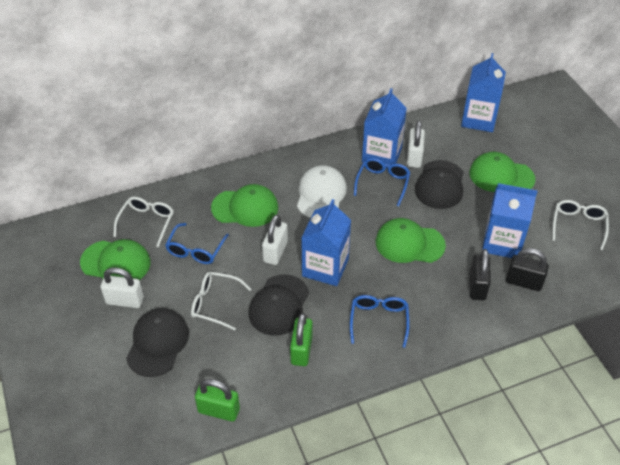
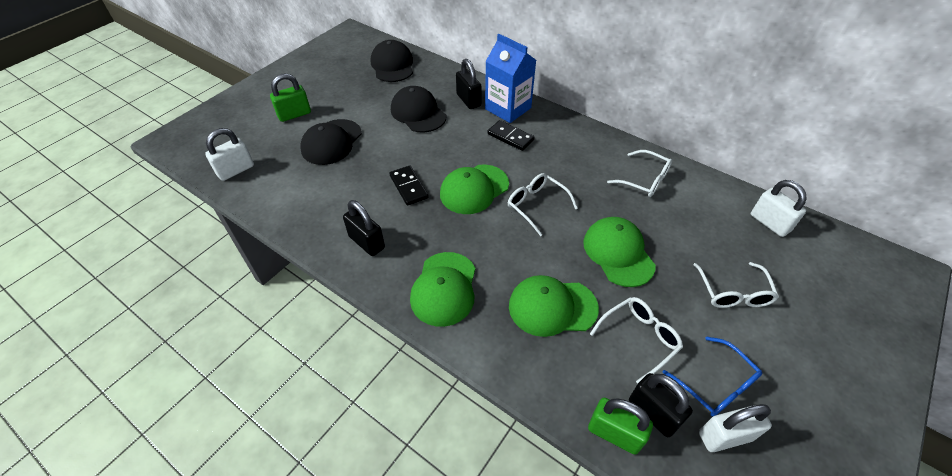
black domino: none = 0 -> [389,166,429,206] [488,120,535,151] = 2
black padlock: [470,249,491,301] [506,248,549,291] = 2 -> [343,200,385,256] [456,59,482,109] [629,373,693,437] = 3
blue carton: [301,199,351,286] [362,88,407,169] [461,53,506,132] [482,183,538,258] = 4 -> [485,34,536,123] = 1
blue glasses: [165,223,229,264] [350,295,410,348] [354,158,411,206] = 3 -> [662,337,763,417] = 1
white cap: [297,165,347,218] = 1 -> none = 0
white glasses: [113,197,174,247] [191,272,252,331] [552,200,609,250] = 3 -> [508,173,578,236] [590,297,683,384] [607,150,672,197] [693,262,779,308] = 4

